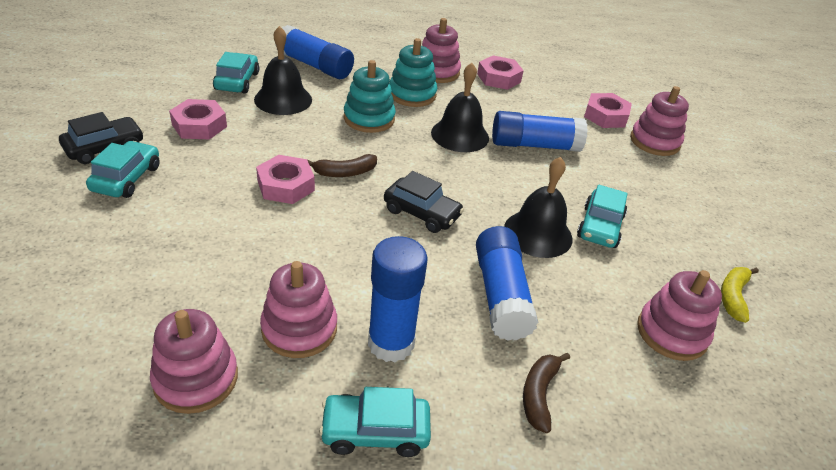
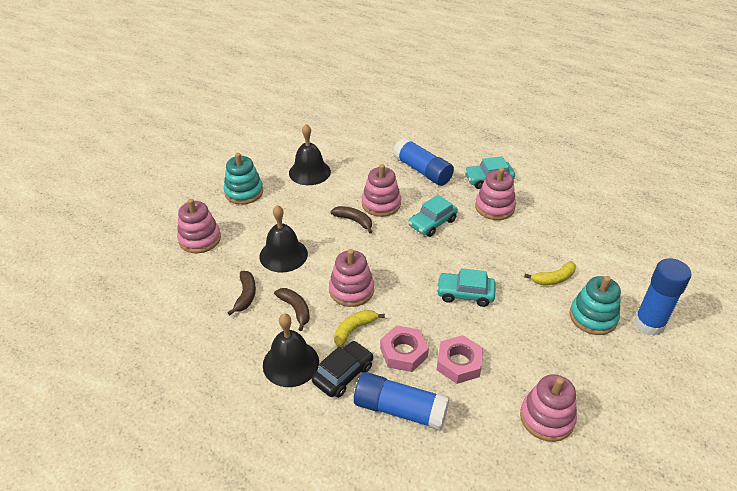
black car: [59,112,144,164] [384,171,464,233] = 2 -> [312,341,373,398] = 1
blue glue stick: [275,25,354,79] [368,236,428,362] [476,226,538,341] [492,111,588,152] = 4 -> [354,372,450,431] [393,137,454,186] [634,258,692,336] = 3
brown banana: [308,154,377,177] [523,353,570,433] = 2 -> [227,271,256,315] [274,288,310,331] [330,206,372,234] = 3
pink nut: [169,99,227,140] [256,155,315,204] [477,55,524,90] [584,93,632,128] = 4 -> [380,325,429,372] [437,335,483,384] = 2
turquoise car: [86,141,160,198] [213,52,259,94] [319,387,431,457] [577,185,628,248] = 4 -> [408,195,458,237] [436,268,496,307] [464,156,515,189] = 3
yellow banana: [721,267,759,323] = 1 -> [334,310,385,347] [524,261,576,285] = 2

